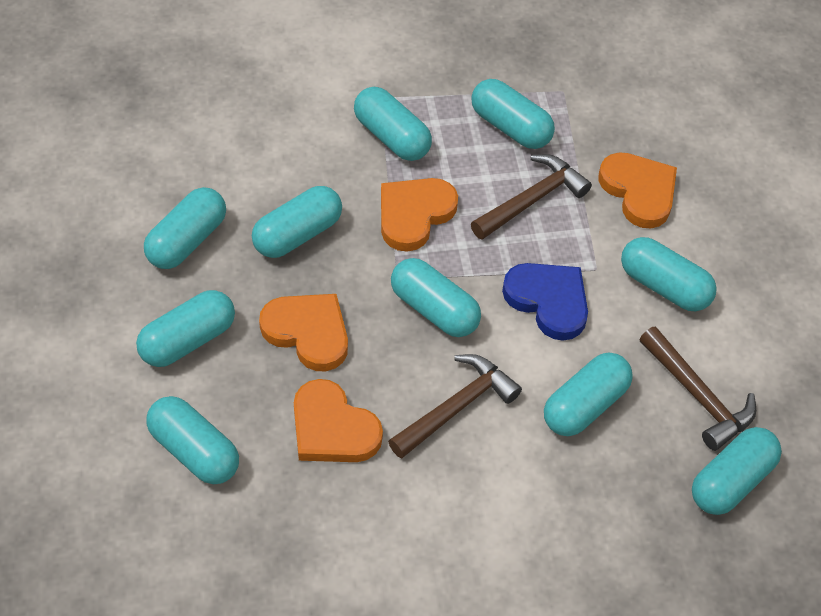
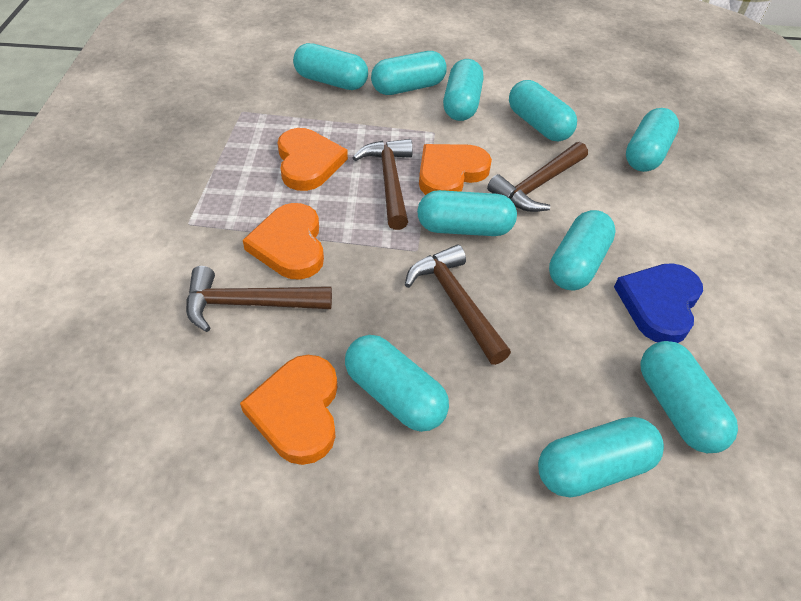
brown hammer: [388,354,522,459] [471,154,592,240] [639,326,756,451] = 3 -> [186,266,332,332] [352,139,413,230] [405,245,511,365] [487,142,588,212] = 4

